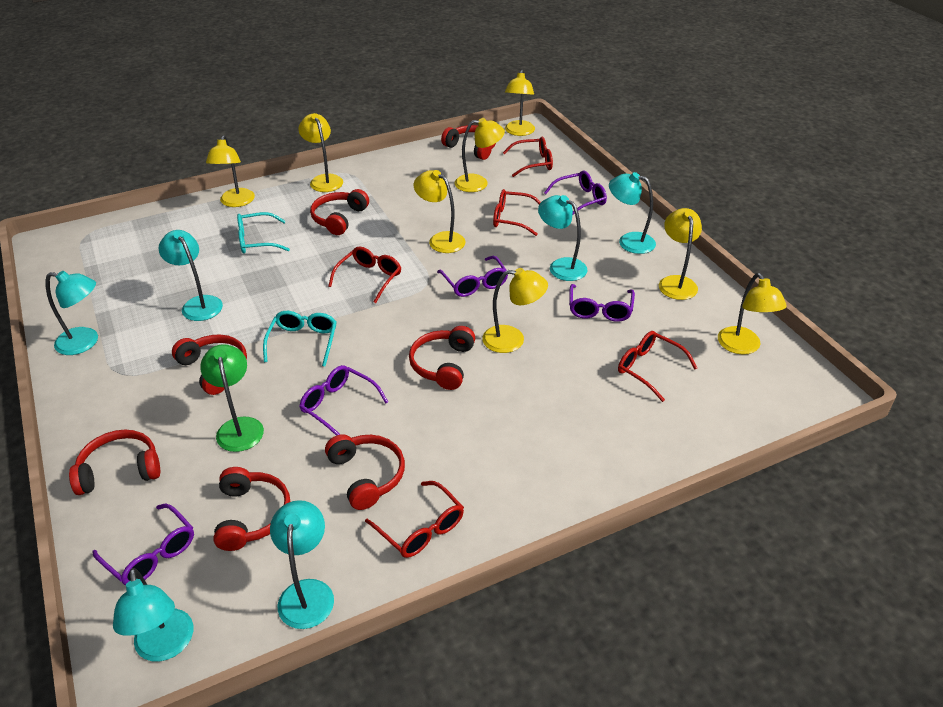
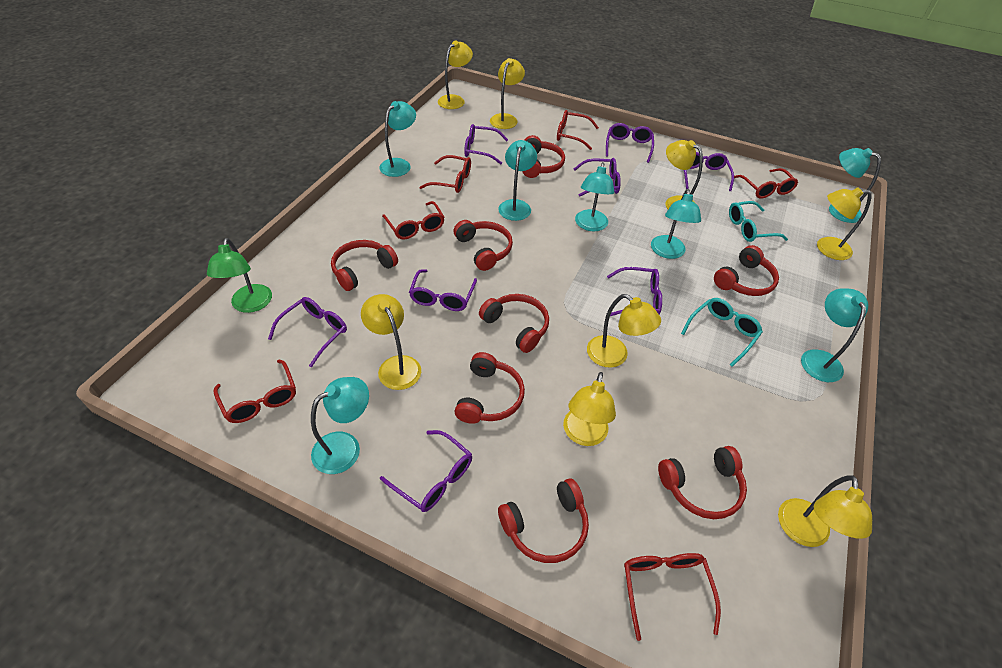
purple glasses: [92,503,194,586] [299,365,388,436] [437,256,508,297] [544,171,607,215] [569,284,635,322] = 5 -> [268,297,347,367] [380,430,472,512] [409,269,477,311] [464,124,508,164] [574,158,621,197] [606,123,654,163] [607,267,662,316] [684,152,734,191] = 8
red glasses: [328,247,401,303] [365,481,464,558] [493,189,541,236] [503,137,553,177] [618,331,697,402] = 5 -> [214,360,296,423] [382,201,445,239] [419,155,471,193] [557,110,599,150] [624,553,721,641] [734,168,798,199] = 6
red headphones: [69,429,160,495] [172,334,247,395] [213,467,291,551] [310,189,369,235] [325,434,405,510] [409,326,475,390] [441,125,496,160] = 7 -> [331,240,398,291] [454,220,513,271] [455,352,525,424] [479,294,549,353] [498,478,589,563] [522,135,565,178] [658,446,747,519] [714,245,779,296] = 8
turquoise lamp: [46,271,98,355] [113,568,193,662] [158,230,223,321] [270,500,334,629] [538,195,587,281] [609,172,656,254] = 6 -> [311,377,369,474] [379,101,416,177] [498,140,537,221] [575,162,614,231] [651,189,701,259] [801,288,868,382] [829,148,881,223] = 7

